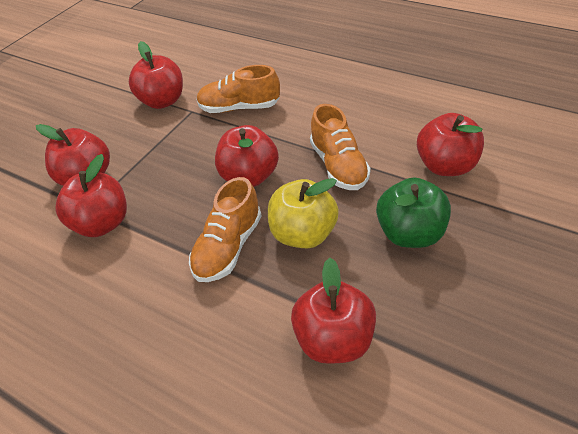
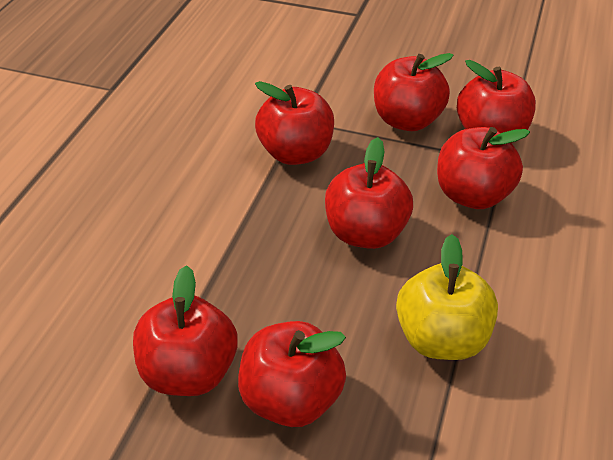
green apple: [376,178,451,248] = 1 -> none = 0
orange shoe: [189,177,262,282] [196,65,280,113] [310,104,371,190] = 3 -> none = 0
red apple: [36,124,110,186] [55,154,127,237] [129,41,183,109] [215,125,279,187] [291,258,376,364] [417,113,484,176] = 6 -> [133,265,238,396] [238,321,346,427] [255,81,334,165] [325,137,413,249] [374,53,454,131] [437,127,530,209] [457,60,536,143] = 7

